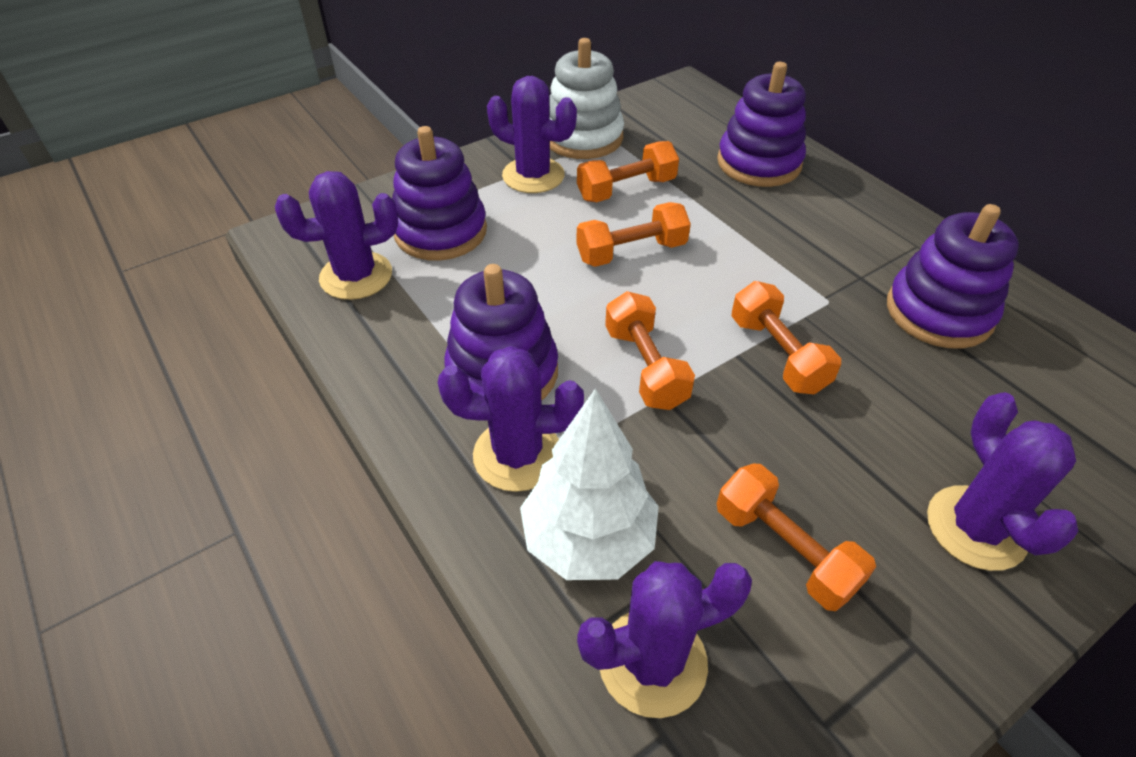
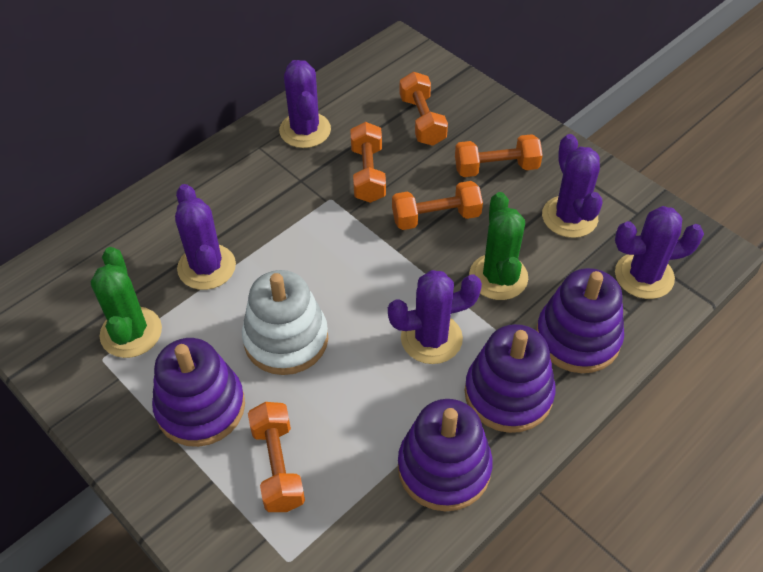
green cactus: none = 0 -> [91,247,162,358] [469,192,528,300] = 2
white tree: [520,388,659,580] = 1 -> none = 0

